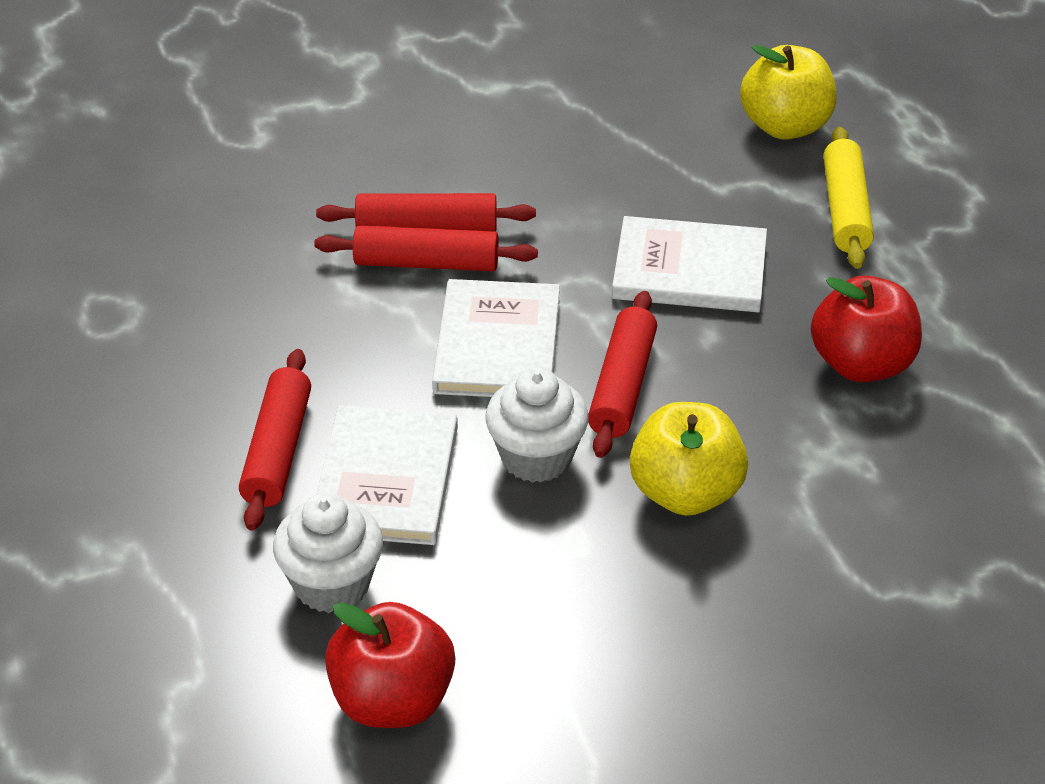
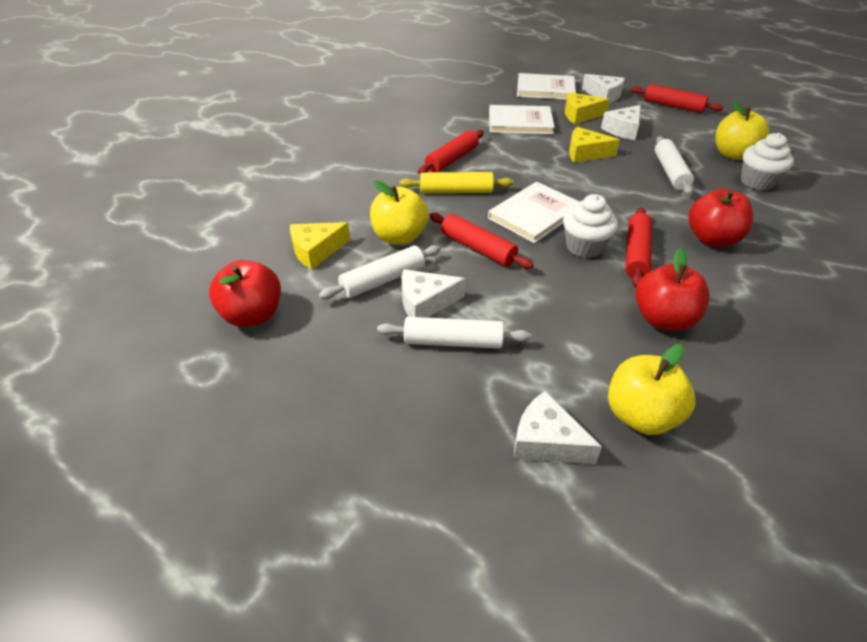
red apple: [325,602,455,728] [811,276,922,382] = 2 -> [209,260,281,327] [635,248,710,331] [688,189,753,247] = 3
white cheese: none = 0 -> [402,269,466,318] [514,391,602,464] [582,74,625,103] [601,105,641,140] = 4
white rolling pin: none = 0 -> [319,245,441,299] [377,317,531,349] [655,136,694,195] = 3
yellow apple: [630,402,748,516] [740,45,837,140] = 2 -> [370,180,429,245] [608,344,695,435] [715,100,770,160] = 3
yellow cheese: none = 0 -> [290,222,350,270] [565,92,610,124] [569,127,620,163] = 3

